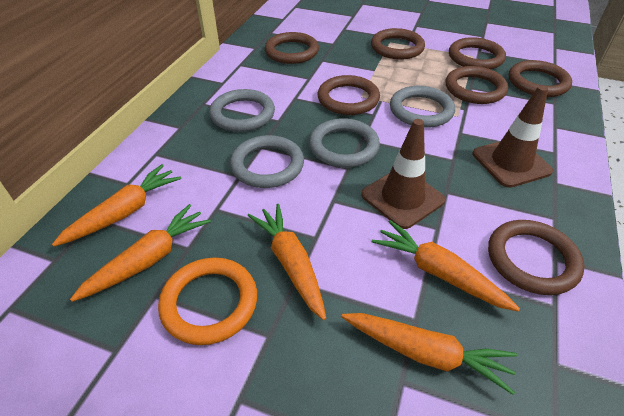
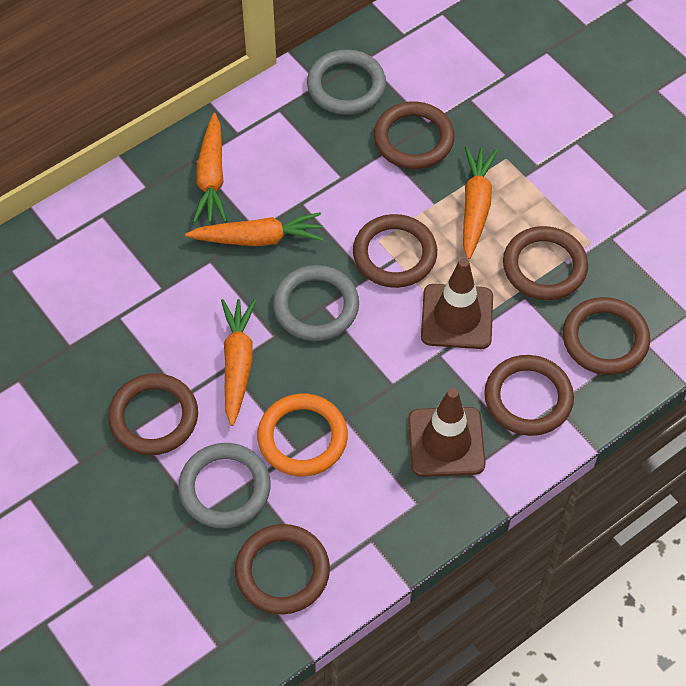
grey ring: [209,89,275,132] [230,135,304,188] [309,118,380,167] [390,86,455,128] = 4 -> [178,443,271,528] [273,265,359,341] [307,49,386,115] = 3
orange carrot: [52,164,181,247] [70,204,211,302] [248,204,326,320] [341,313,517,395] [372,220,520,312] = 5 -> [185,212,324,246] [193,113,227,223] [221,299,256,426] [463,146,498,260] = 4

